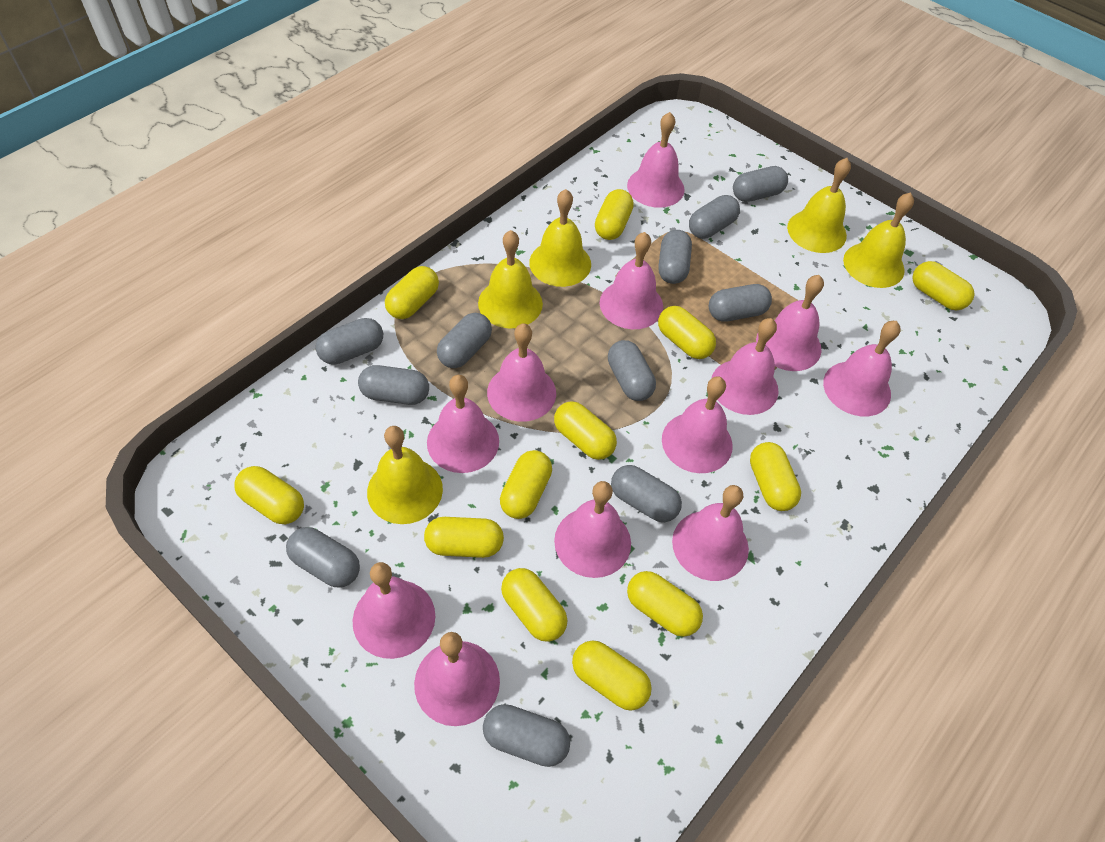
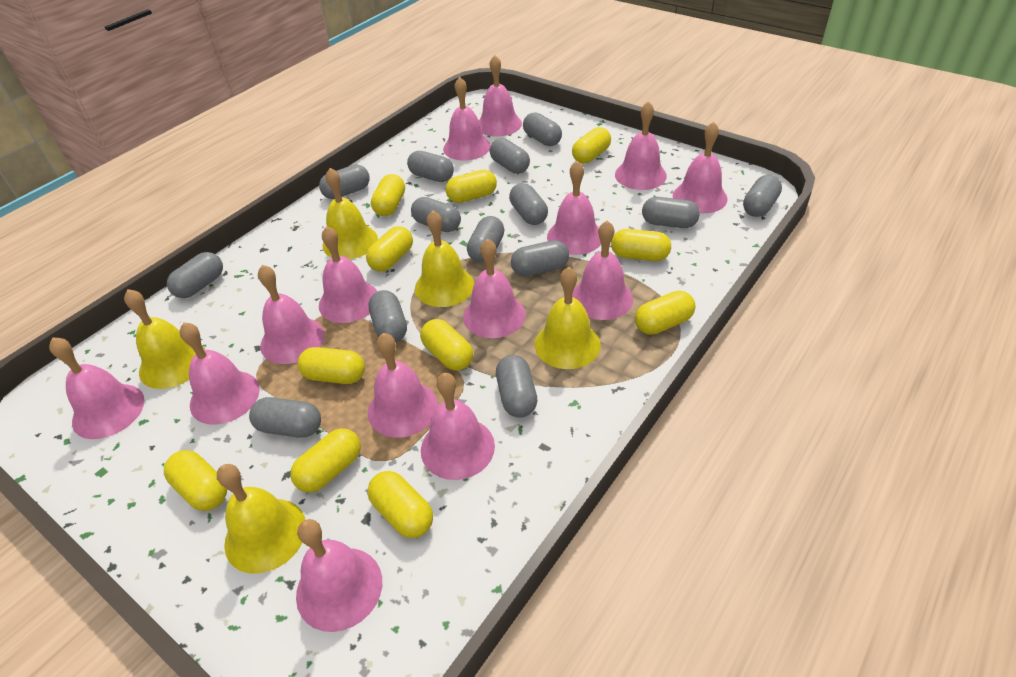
grey capsule: [286,527,360,587] [316,318,383,365] [358,365,429,405] [437,313,492,368] [483,704,570,767] [608,340,656,401] [611,465,682,522] [658,230,692,284] [689,195,740,239] [709,284,772,322] [733,166,788,202] = 11 -> [167,252,223,298] [249,397,321,438] [319,165,370,199] [368,290,407,342] [407,151,454,182] [411,197,461,232] [467,216,505,263] [490,138,530,174] [496,355,537,418] [509,183,548,225] [511,240,569,276] [523,112,562,146] [642,197,700,228] [743,175,782,217] = 14
pink bell: [353,562,435,659] [414,632,500,726] [427,375,499,473] [487,323,556,422] [554,481,631,578] [600,232,663,329] [627,112,685,208] [662,376,733,473] [672,485,749,581] [712,318,778,415] [756,275,824,371] [823,321,901,416] = 12 -> [49,337,145,439] [179,322,260,425] [258,265,325,364] [296,519,382,632] [319,226,378,323] [368,333,438,438] [421,373,495,480] [443,77,491,161] [463,239,526,338] [479,55,522,137] [547,161,601,255] [572,221,633,320] [615,101,667,190] [673,122,728,213] = 14
yellow capsule: [234,466,304,524] [385,266,439,319] [424,517,504,558] [500,450,552,519] [501,568,567,642] [554,401,617,460] [572,640,652,711] [595,189,634,240] [627,571,703,637] [658,306,716,359] [750,442,801,511] [912,261,975,310] = 12 -> [164,450,227,511] [290,428,361,492] [298,347,365,384] [366,226,413,272] [367,471,433,538] [371,174,405,216] [420,319,473,371] [445,170,497,203] [572,127,611,163] [611,229,671,261] [635,291,696,335] = 11

